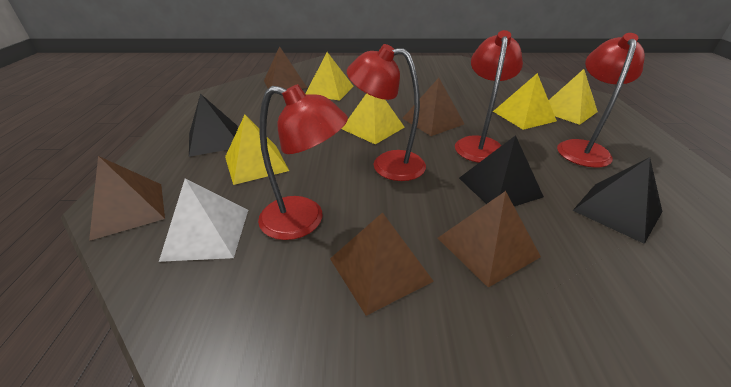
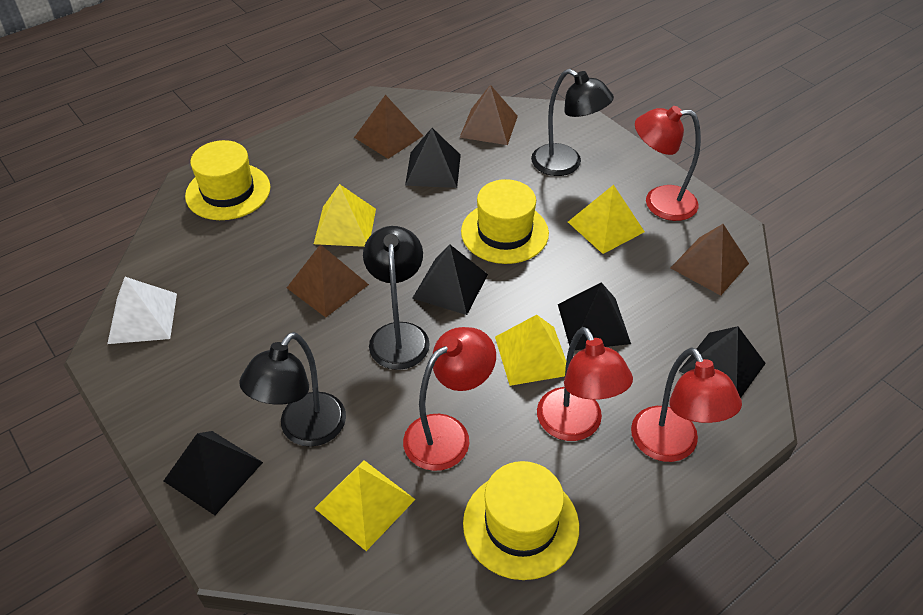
black lamp: none = 0 -> [239,332,346,447] [363,226,430,370] [531,69,614,176] = 3
black pyramid: [189,94,238,157] [459,135,544,206] [572,157,663,244] = 3 -> [164,431,263,515] [405,128,461,188] [412,245,488,315] [558,282,631,350] [679,326,766,398] = 5
brown pyramid: [89,156,165,241] [264,46,307,89] [330,212,434,316] [402,78,464,136] [438,191,541,288] = 5 -> [287,244,369,317] [354,95,423,159] [460,85,518,145] [671,224,749,296] = 4
yellow hat: none = 0 -> [185,140,270,220] [461,179,549,264] [463,461,579,580] = 3
yellow pyramid: [225,115,289,185] [305,52,354,101] [342,93,405,144] [493,73,557,130] [549,69,598,125] = 5 -> [314,184,376,247] [314,460,416,551] [495,315,566,386] [568,185,645,254] = 4

